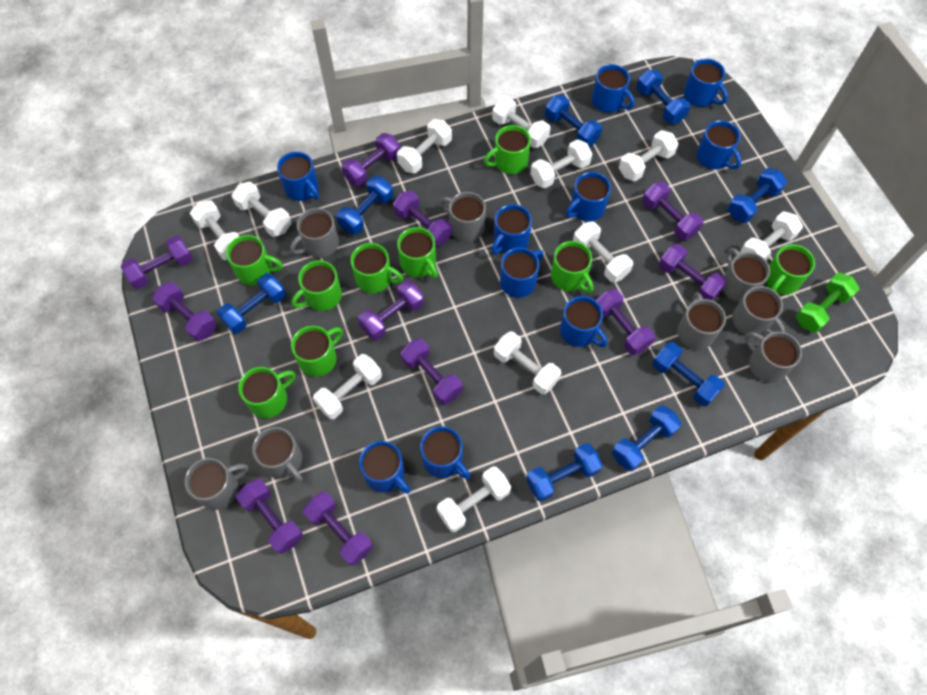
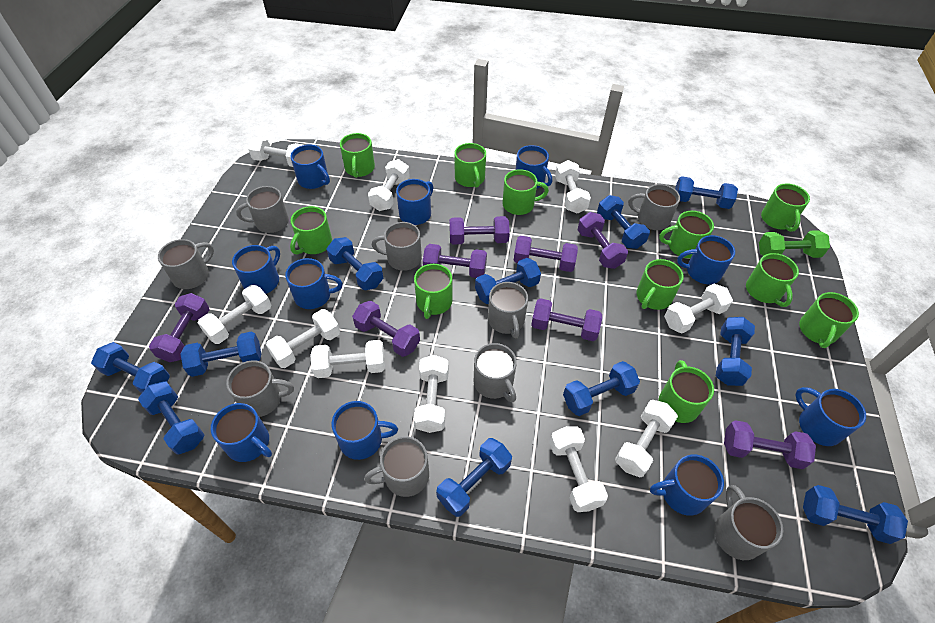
blue dumbbell: [217,273,286,334] [336,176,393,235] [526,443,602,502] [545,95,602,146] [612,405,681,471] [637,70,690,124] [652,342,725,406] [728,168,787,223] = 8 -> [91,342,170,393] [138,381,204,454] [180,331,261,377] [327,237,384,290] [436,438,512,517] [475,258,541,304] [563,361,640,416] [597,195,650,249] [675,176,738,209] [716,317,755,386] [803,485,908,544] = 11
green mug: [226,235,283,285] [238,367,295,418] [291,326,343,377] [292,260,342,311] [351,243,403,293] [397,227,438,278] [484,125,531,174] [551,241,594,293] [766,244,815,295] = 9 -> [290,206,332,255] [340,133,375,178] [414,264,453,319] [454,143,486,188] [502,169,549,215] [636,259,684,310] [658,360,714,423] [659,211,714,258] [746,253,799,307] [761,183,810,232] [799,292,859,348] = 11
grey mug: [184,458,248,510] [252,427,303,482] [290,208,339,258] [440,192,486,242] [677,292,726,350] [722,248,770,302] [732,286,785,335] [745,332,802,383] = 8 -> [158,239,214,289] [226,360,294,417] [236,186,289,233] [364,436,429,497] [372,222,422,271] [474,343,517,403] [488,282,528,338] [628,184,680,230] [714,485,783,560] = 9
purple dumbbell: [121,235,193,289] [152,282,217,342] [236,479,303,554] [303,492,373,566] [341,133,400,187] [358,280,424,340] [393,190,452,247] [401,338,462,405] [596,289,655,355] [642,182,704,241] [659,244,727,301] = 11 -> [149,293,210,362] [352,301,420,357] [423,244,487,278] [449,216,510,245] [514,236,578,272] [531,298,602,341] [578,212,628,269] [724,420,816,469] = 8
white dumbbell: [190,200,239,260] [232,182,292,237] [313,354,382,419] [397,119,452,173] [437,466,511,532] [492,97,550,148] [494,332,561,394] [530,139,592,188] [573,221,633,283] [619,130,679,181] [740,211,803,261] = 11 -> [198,285,271,344] [248,137,303,167] [266,309,340,368] [310,340,385,378] [368,159,410,211] [414,355,449,433] [550,426,608,512] [555,160,591,214] [615,400,678,477] [664,284,733,334] = 10

